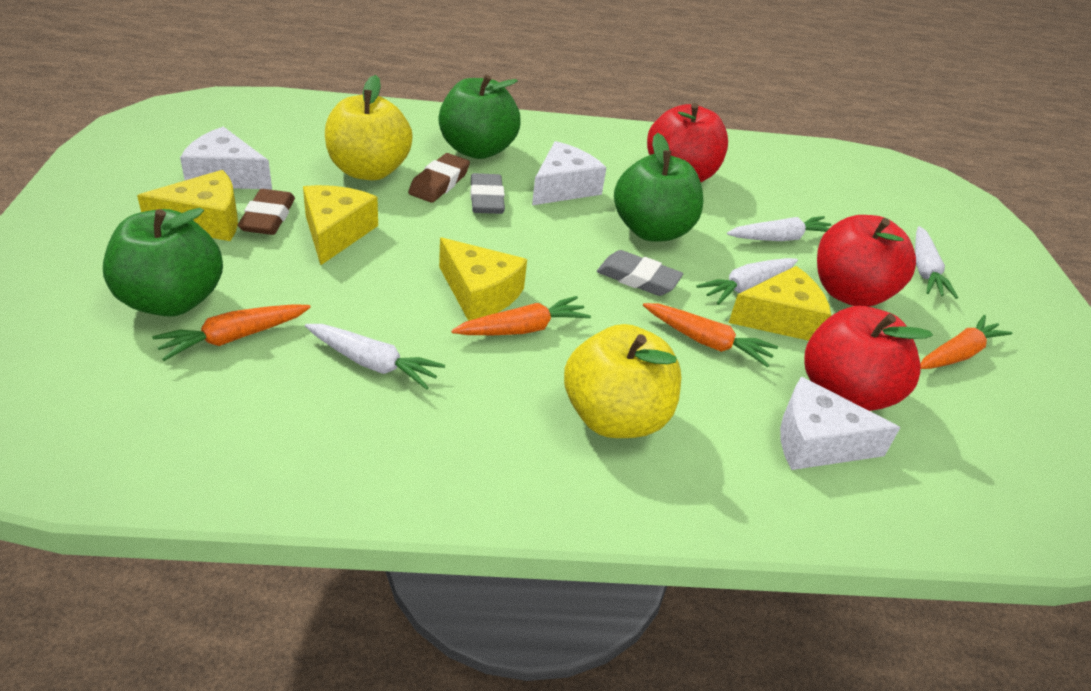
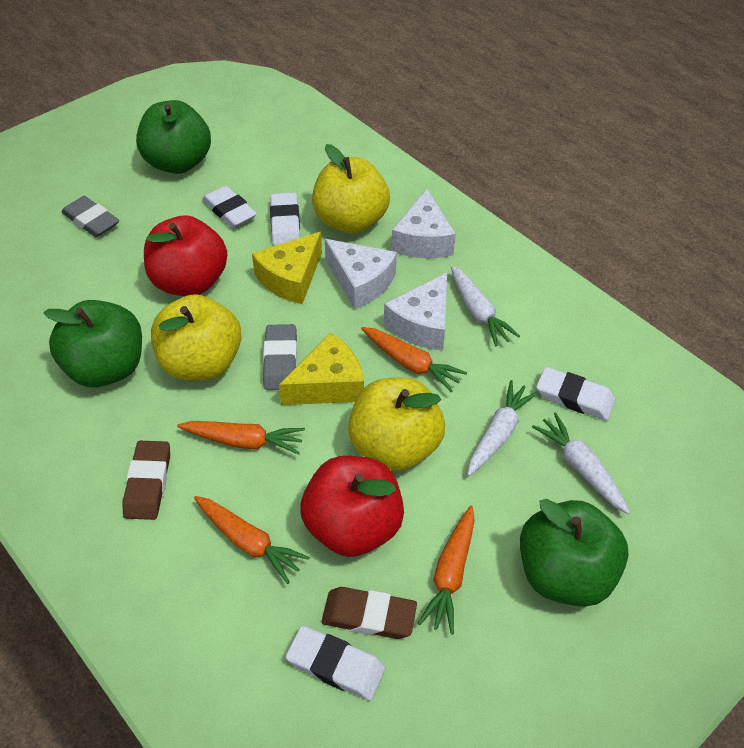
red apple: [647,103,728,182] [804,306,933,411] [817,215,916,307] = 3 -> [144,216,227,296] [300,456,404,557] = 2
white carrot: [305,324,445,390] [696,258,798,305] [727,216,832,241] [915,226,958,299] = 4 -> [450,265,520,346] [467,380,538,476] [532,413,631,514] = 3
white eraser: none = 0 -> [202,185,257,228] [270,192,300,246] [286,625,386,701] [536,367,615,420] = 4
yellow apple: [325,75,413,180] [564,324,681,438] = 2 -> [151,294,242,381] [312,144,390,234] [348,377,445,471] = 3
yellow cheese: [137,170,238,241] [303,185,378,265] [439,238,527,321] [729,266,831,341] = 4 -> [252,231,322,304] [279,333,364,405] = 2

